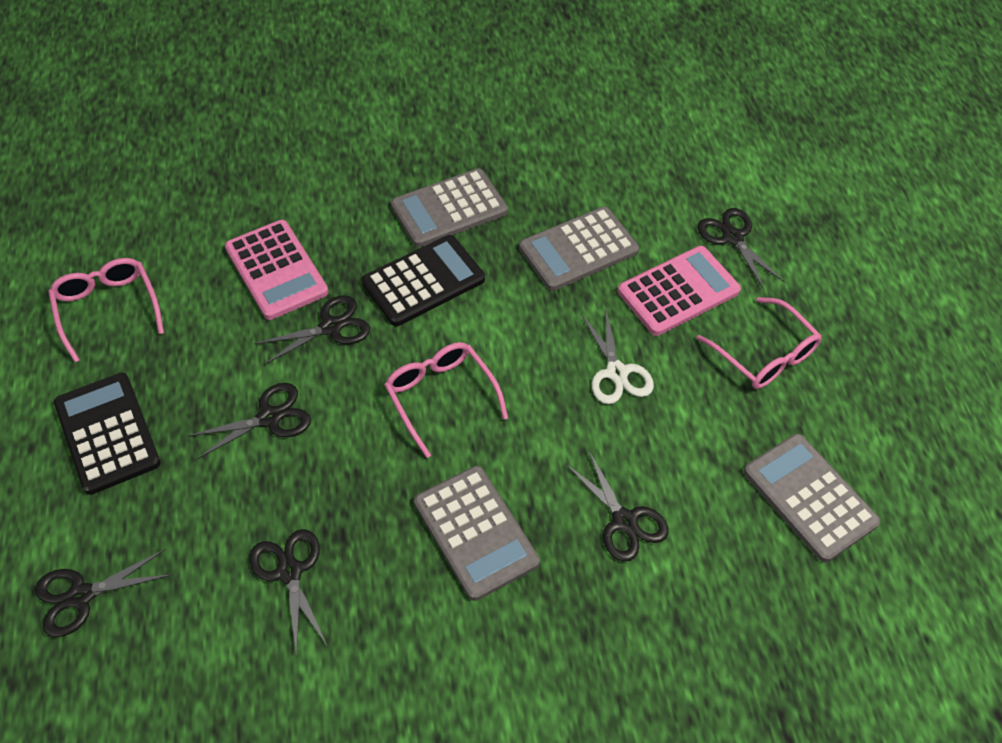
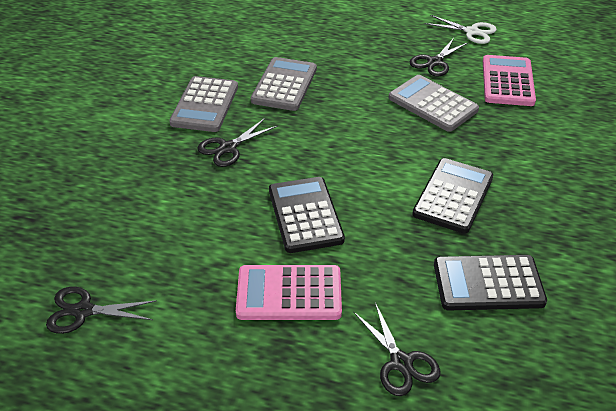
black calculator: [54,373,161,495] [362,235,485,326] = 2 -> [269,177,345,253] [412,158,493,234] [434,255,547,310] = 3
black scissors: [35,549,173,637] [187,383,311,460] [249,529,328,657] [254,295,370,365] [565,449,668,561] [697,208,785,291] = 6 -> [46,287,157,334] [197,118,278,167] [353,303,441,396] [410,38,469,77] = 4
grey calculator: [391,168,508,247] [414,466,540,601] [519,207,639,291] [744,434,880,562] = 4 -> [169,76,238,132] [251,57,317,111] [389,75,479,132] = 3
pink glasses: [48,258,164,363] [384,342,508,458] [696,297,822,389] = 3 -> none = 0

